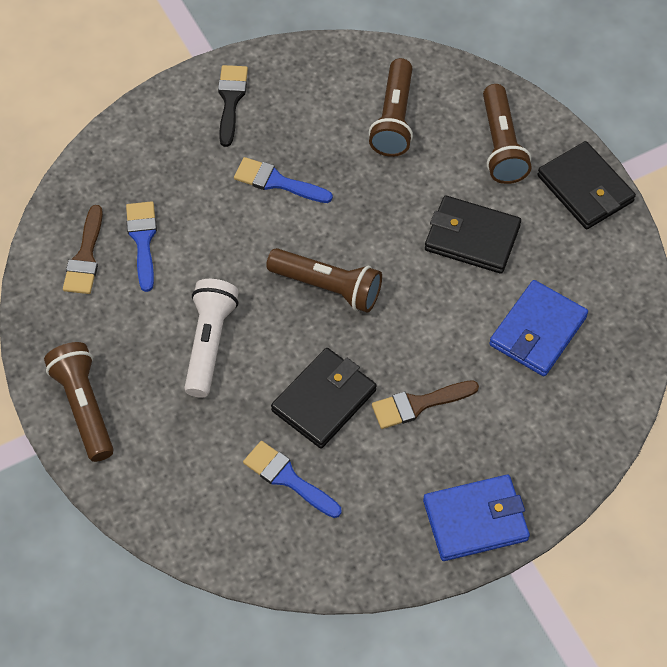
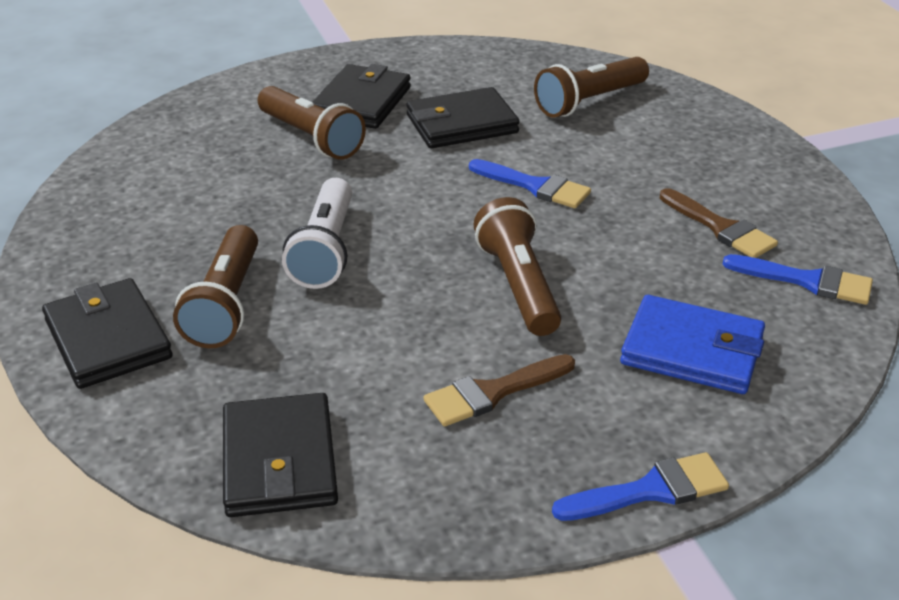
black brush: [218,65,248,147] = 1 -> none = 0
black wallet: [271,348,377,448] [425,195,521,274] [537,141,636,229] = 3 -> [42,278,173,389] [223,393,338,517] [313,64,411,129] [406,87,520,148] = 4
blue wallet: [423,475,530,561] [489,280,588,376] = 2 -> [620,295,765,394] = 1

